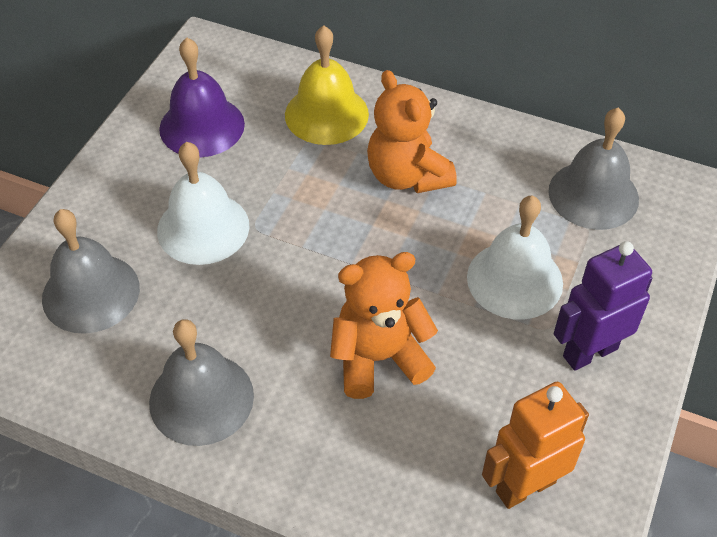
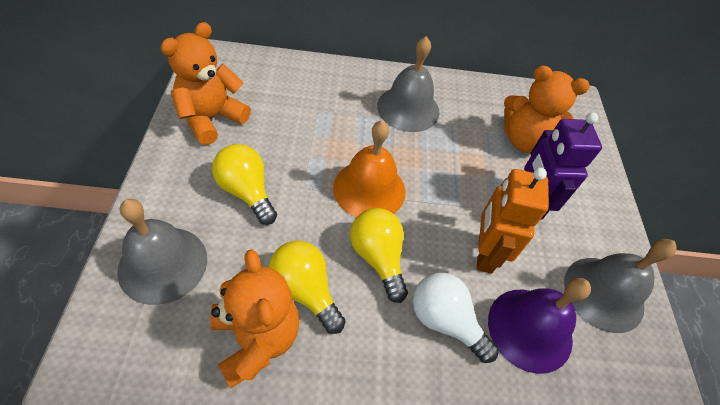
orange bell: none = 0 -> [333,120,405,217] = 1
orange teddy bear: [330,252,438,399] [367,70,457,193] = 2 -> [160,22,251,145] [210,250,300,389] [504,65,590,153] = 3
white bell: [157,142,249,265] [467,195,563,319] = 2 -> none = 0
white light bulb: none = 0 -> [413,273,499,363] = 1
yellow bell: [285,25,369,145] = 1 -> none = 0
yellow light bulb: none = 0 -> [212,144,277,225] [269,241,346,334] [350,208,408,303] = 3

